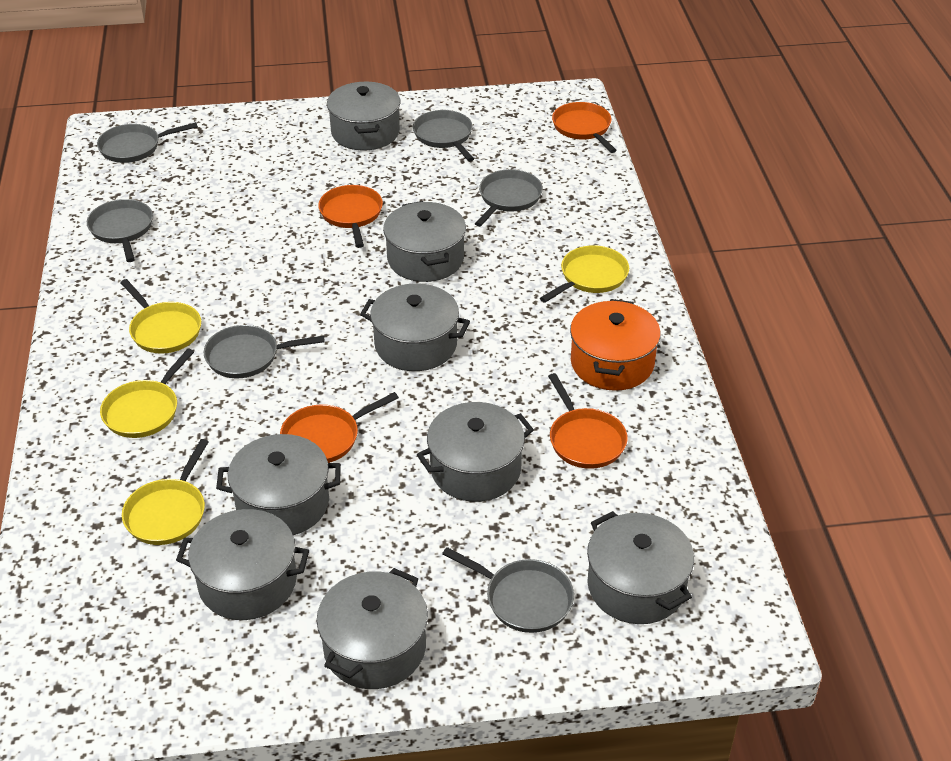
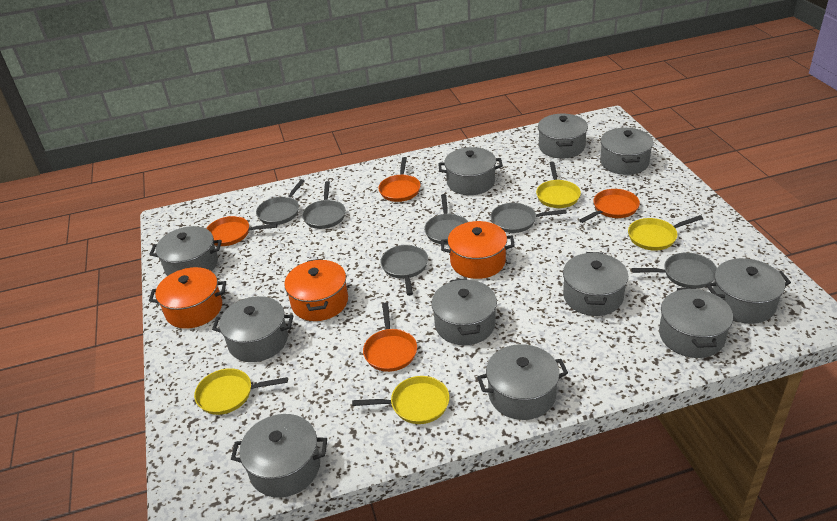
grey pot: [176,509,309,620] [216,434,341,535] [317,568,428,689] [327,82,400,150] [360,284,470,371] [383,201,466,282] [417,402,534,502] [587,511,694,624] = 8 -> [150,226,222,276] [212,296,293,362] [231,414,327,498] [431,278,497,345] [438,147,503,195] [477,344,568,420] [538,114,588,158] [563,252,628,316] [600,128,654,175] [659,287,733,358] [706,258,791,324] = 11
orange pot: [570,299,661,391] = 1 -> [149,267,226,329] [284,259,348,321] [441,221,515,279] = 3

